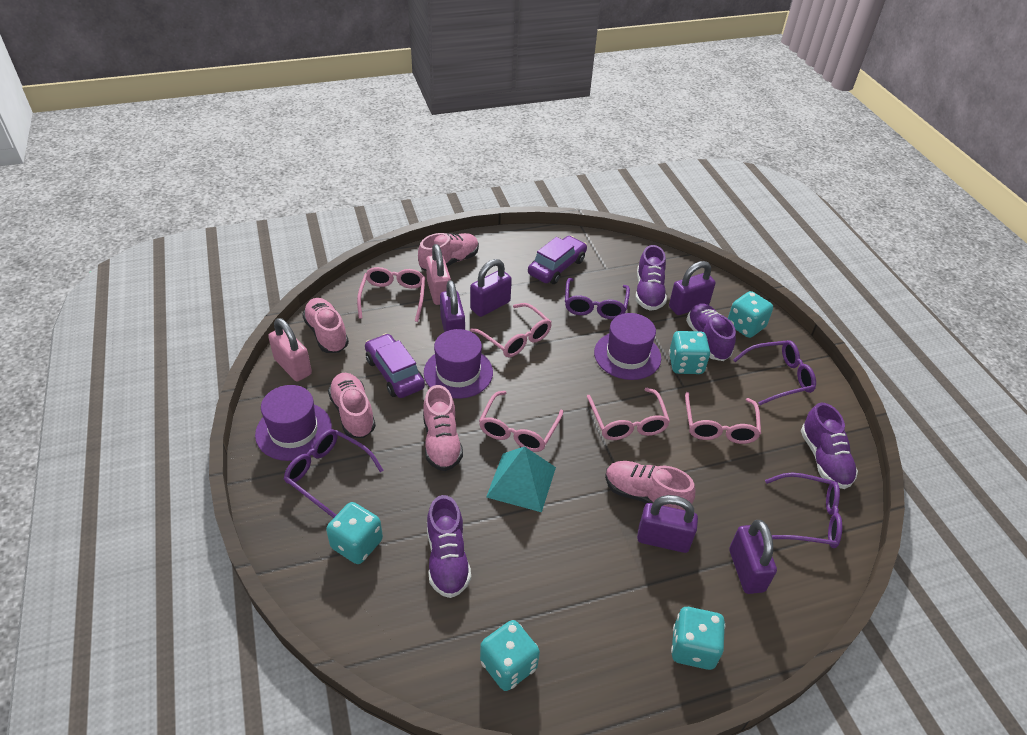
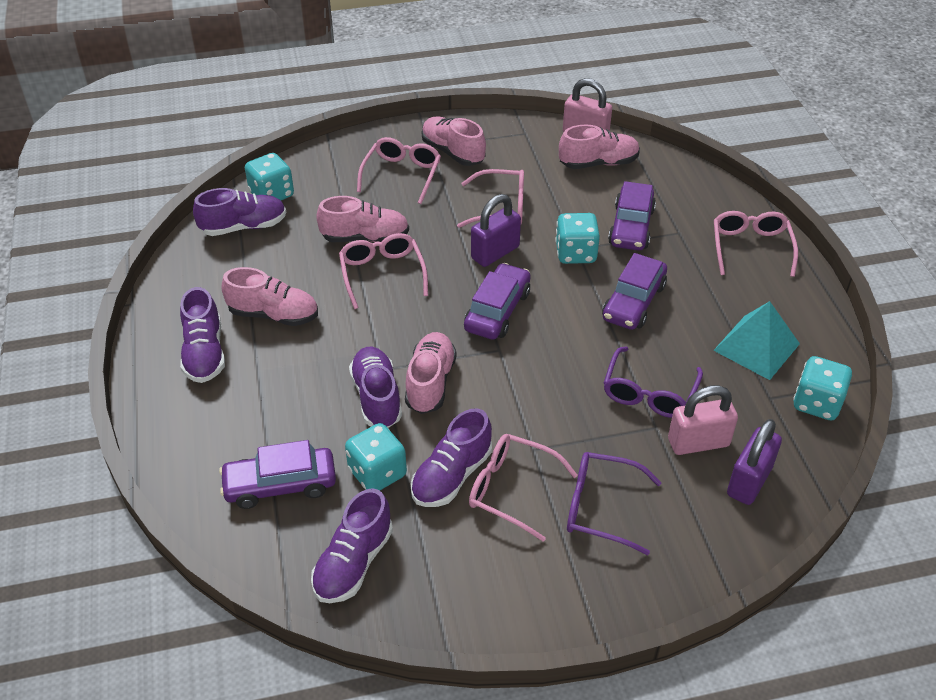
purple car: [365,333,425,398] [528,236,587,284] = 2 -> [219,440,336,509] [464,263,531,340] [602,253,667,330] [608,181,656,251] = 4
purple glasses: [284,429,384,518] [565,278,630,319] [733,340,816,405] [765,473,842,548] = 4 -> [567,452,662,555] [604,346,703,418] = 2
purple hat: [255,385,332,461] [424,329,493,399] [594,313,661,380] = 3 -> none = 0
purple padlock: [440,280,465,332] [470,259,512,317] [637,495,698,553] [669,261,715,315] [729,520,777,594] = 5 -> [471,194,521,267] [727,419,782,505] = 2
purple shoe: [427,495,471,598] [635,245,667,311] [686,303,736,361] [801,403,858,489] = 4 -> [180,287,225,383] [193,188,286,236] [311,488,393,603] [349,347,402,428] [411,409,492,507] = 5
turquoise dice: [326,502,383,564] [480,620,540,691] [669,331,711,374] [671,607,725,670] [728,291,773,338] = 5 -> [245,153,294,200] [345,423,407,491] [555,213,600,264] [793,356,852,420] = 4

